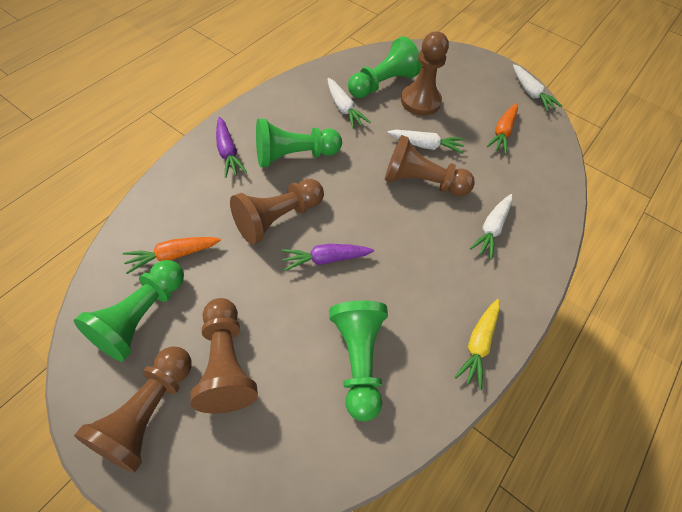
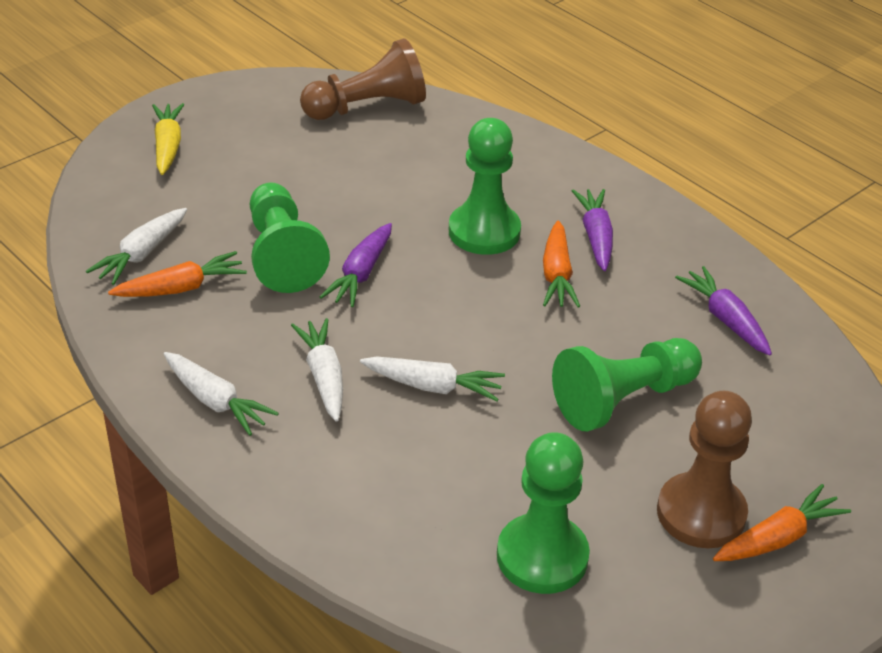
brown pawn: [74,346,192,473] [190,298,258,413] [230,179,324,245] [384,135,475,196] [401,31,449,116] = 5 -> [300,38,426,120] [657,391,752,548] = 2
orange carrot: [123,237,221,274] [487,103,518,154] = 2 -> [108,251,247,297] [543,221,580,308] [713,484,851,561] = 3
purple carrot: [216,117,247,178] [281,244,374,271] = 2 -> [320,223,392,307] [572,189,613,271] [675,266,772,356] = 3

